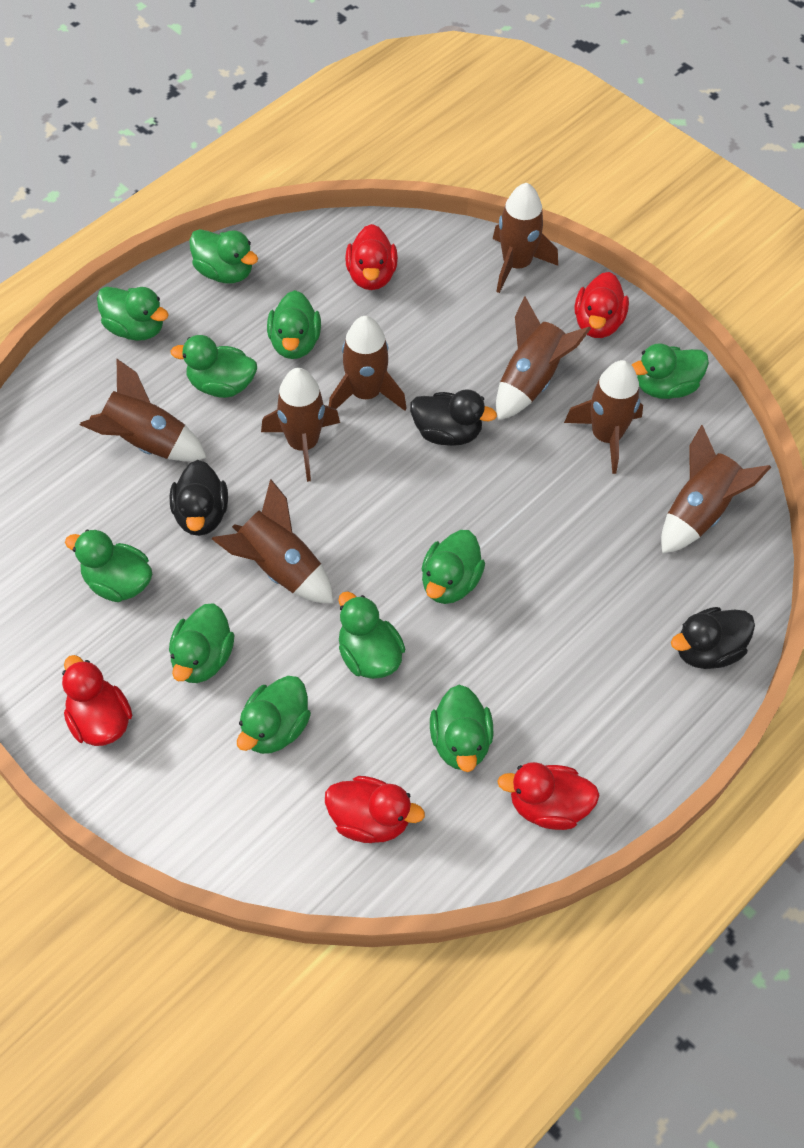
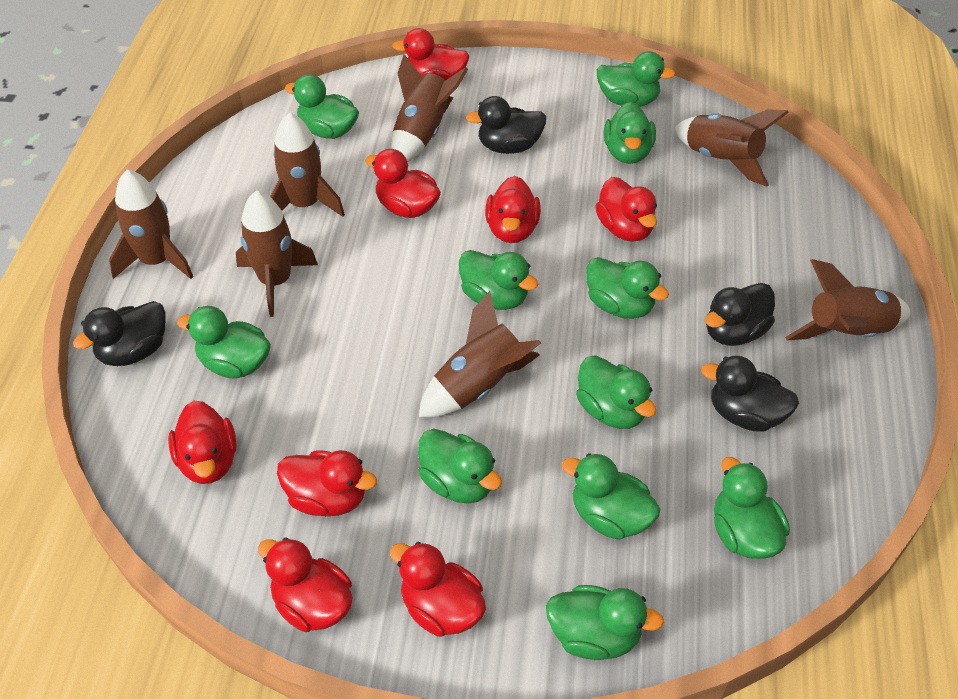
black duck: [170,460,228,536] [410,389,497,446] [671,607,755,669] = 3 -> [73,301,166,366] [466,96,546,154] [701,355,799,431] [705,283,775,346] = 4
brown rocket: [80,359,207,461] [212,479,333,603] [261,368,340,482] [329,316,407,411] [493,183,558,293] [496,296,591,420] [564,360,643,474] [661,425,771,554] = 8 -> [109,170,193,279] [236,190,318,317] [270,112,345,217] [391,54,468,162] [419,291,541,417] [674,109,789,187] [785,259,911,340] = 7
red duck: [62,655,132,746] [325,776,425,843] [345,224,398,290] [497,762,600,830] [574,272,629,338] = 5 -> [168,400,237,484] [258,537,352,632] [277,450,377,516] [365,149,441,218] [390,542,486,637] [392,28,470,80] [485,176,541,243] [595,177,657,242] = 8

